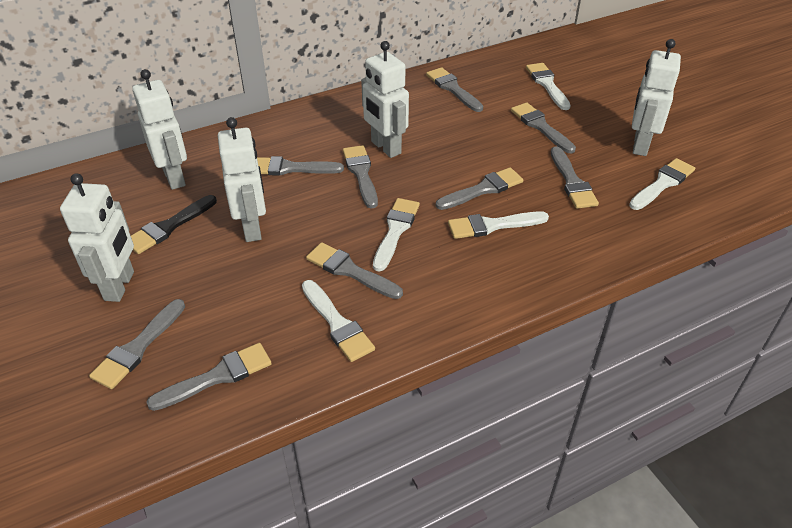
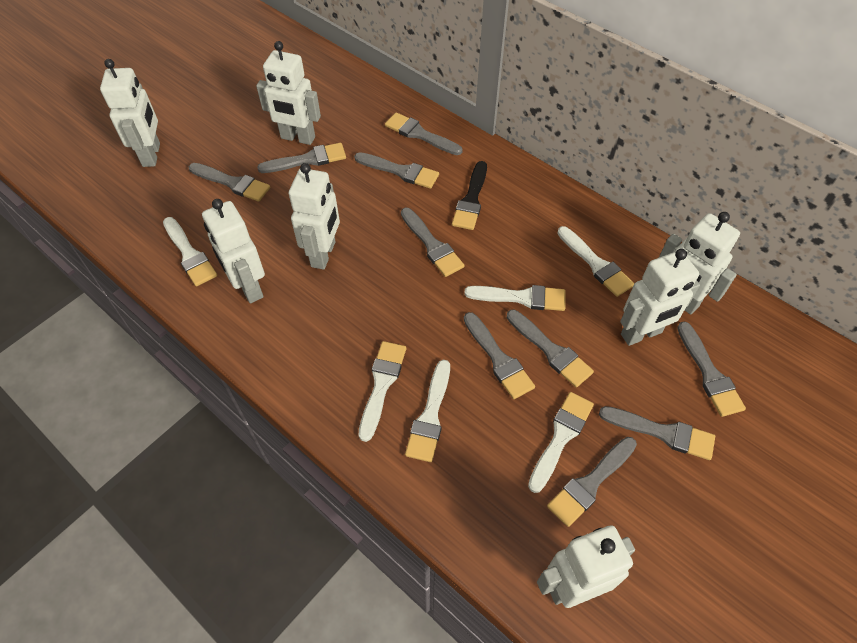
grey brush: [89,299,185,389] [146,343,272,411] [257,156,344,175] [306,242,403,299] [343,145,378,209] [426,67,483,112] [436,167,523,210] [511,102,576,153] [551,146,599,209] = 9 -> [189,163,270,202] [257,143,346,173] [354,152,439,189] [385,112,462,155] [401,208,464,277] [464,312,535,399] [507,310,594,387] [547,437,637,527] [599,406,715,460] [677,321,746,417] = 10
white brush: [302,280,375,362] [373,198,420,272] [448,211,549,239] [526,63,571,110] [629,158,695,210] = 5 -> [163,217,217,286] [359,341,406,442] [405,360,450,462] [464,285,566,311] [528,392,594,493] [557,226,635,297] = 6
white robot: [60,173,134,302] [132,69,187,190] [218,117,266,242] [361,41,409,158] [632,39,681,156] = 5 -> [100,59,160,167] [202,199,265,303] [256,41,321,145] [289,163,340,270] [537,525,635,608] [620,249,700,346] [659,212,740,314] = 7

